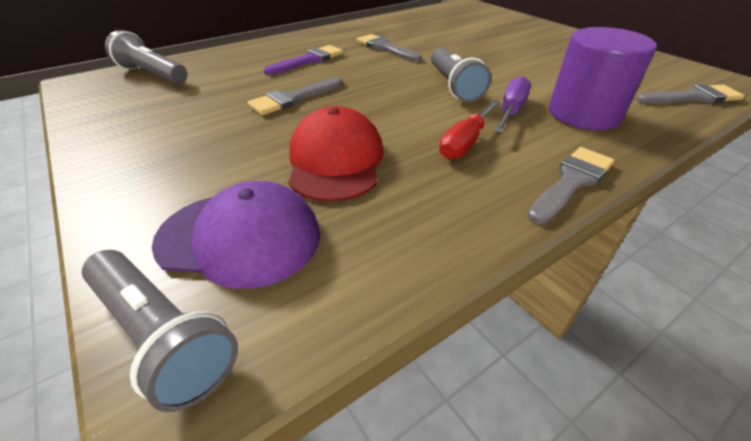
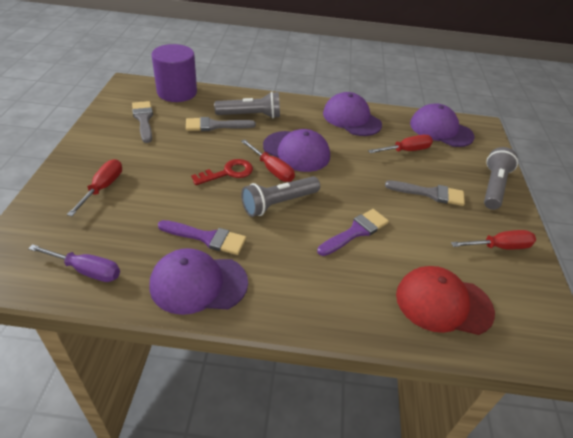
grey brush: [247,77,343,115] [356,34,422,62] [528,147,615,224] [636,84,745,104] = 4 -> [132,101,153,143] [186,117,256,131] [385,181,465,206] = 3
purple brush: [264,45,343,75] = 1 -> [158,220,246,255] [317,209,389,256] = 2
purple cap: [152,181,320,289] = 1 -> [149,248,248,315] [263,129,330,172] [323,92,382,136] [410,103,474,147] = 4
red key: none = 0 -> [191,159,253,185] = 1
red screwdriver: [439,100,500,159] = 1 -> [67,159,122,216] [241,139,295,182] [368,135,433,153] [451,230,536,249] = 4

